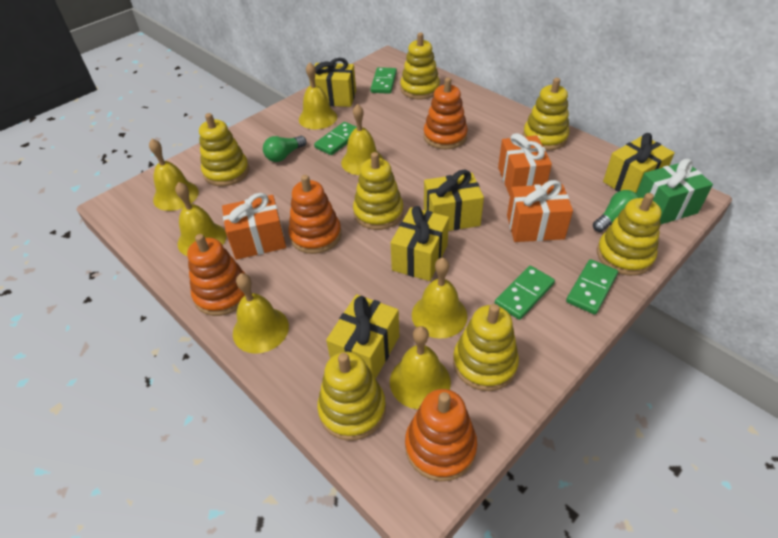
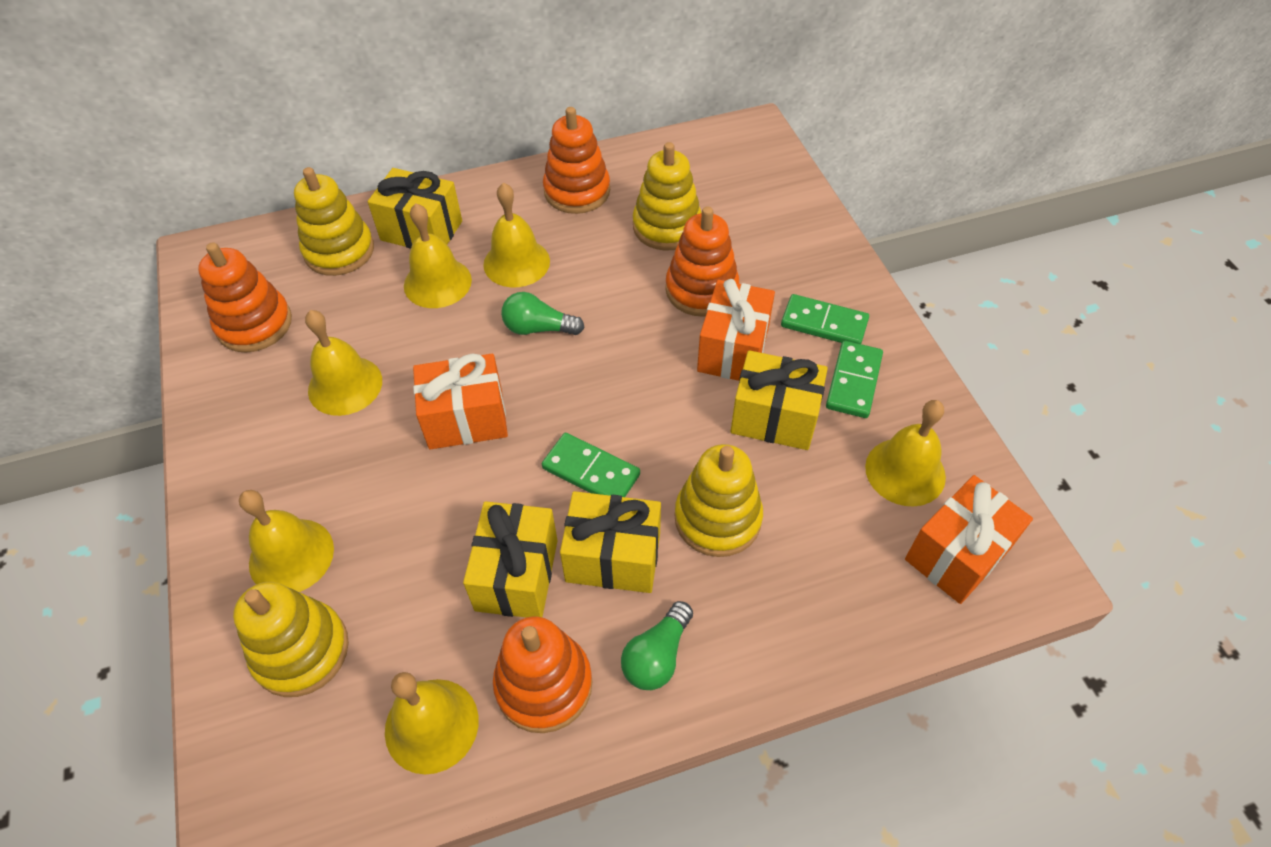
green domino: [314,122,357,155] [371,67,397,94] [495,266,555,320] [566,259,618,315] = 4 -> [542,433,640,497] [781,294,869,344] [826,341,883,418] = 3
green gift: [636,159,713,225] = 1 -> none = 0
yellow bell: [149,139,199,211] [175,182,227,256] [233,273,289,354] [299,62,337,129] [341,104,383,175] [390,326,451,409] [412,258,467,339] = 7 -> [239,490,334,592] [305,310,382,416] [385,672,479,774] [404,203,472,308] [483,183,550,287] [865,400,946,506] = 6
yellow gift: [309,58,356,107] [326,294,399,379] [391,206,449,281] [424,170,484,231] [603,133,675,193] = 5 -> [368,168,462,249] [463,501,558,618] [560,491,661,593] [731,350,828,450] = 4
yellow stacking toy: [199,113,249,186] [317,352,386,441] [353,152,403,230] [400,33,440,100] [453,304,519,391] [523,78,569,151] [597,193,662,276] = 7 -> [233,582,349,697] [294,167,374,276] [632,142,701,250] [674,444,763,557] = 4

